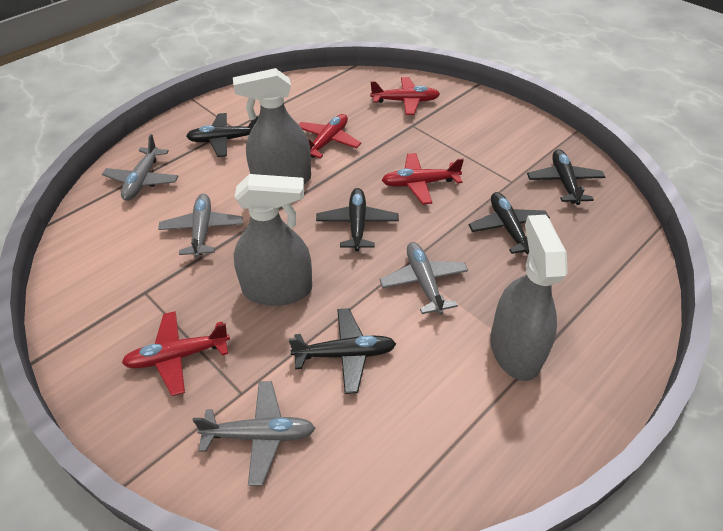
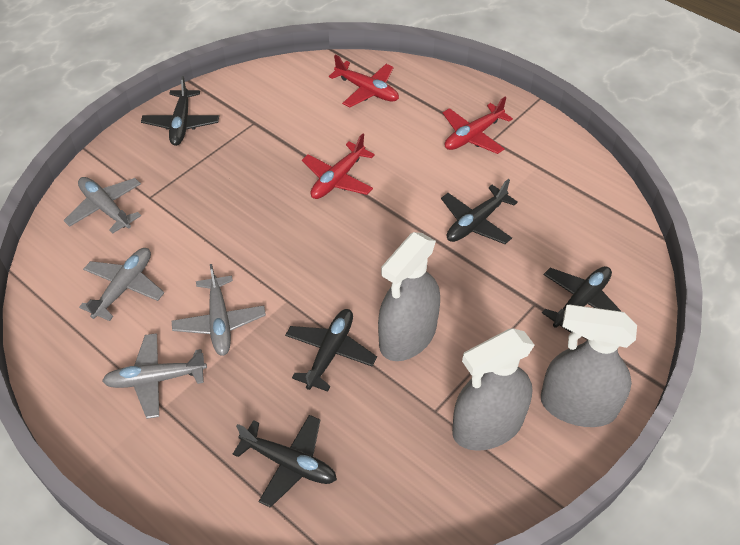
red plane: [122,311,230,396] [298,114,361,159] [370,77,440,115] [382,153,464,204] = 4 -> [302,133,375,199] [329,55,399,107] [443,97,513,154] = 3

